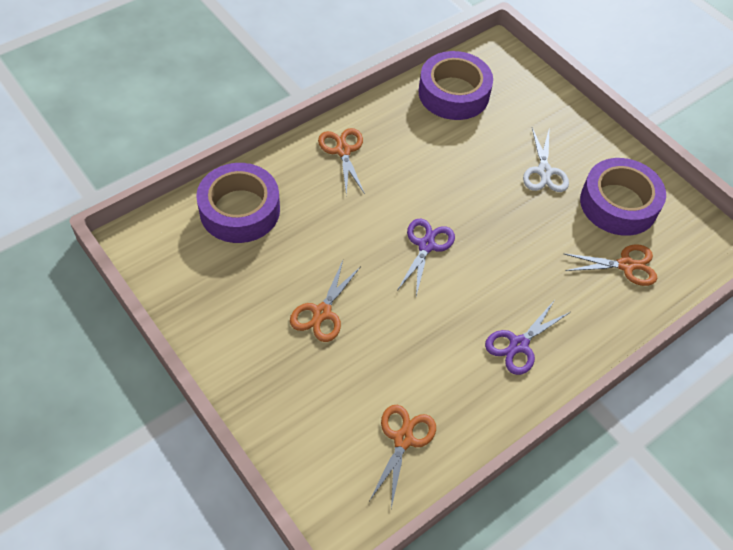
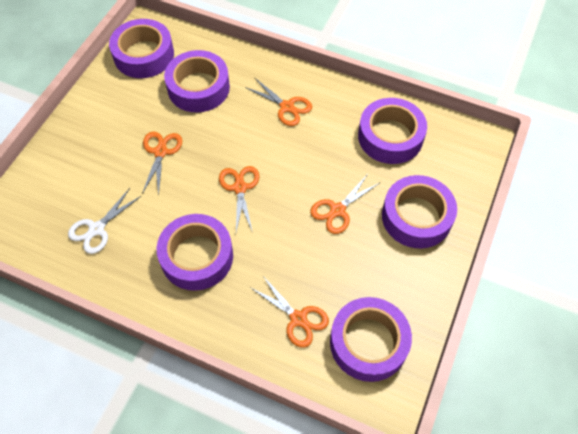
orange scissors: [290,261,361,342] [318,128,365,195] [369,405,436,508] [563,244,657,286] = 4 -> [142,132,182,196] [219,166,259,232] [245,78,312,126] [251,276,329,348] [310,174,379,234] = 5
purple scissors: [398,219,455,296] [485,301,570,375] = 2 -> none = 0
purple tape: [196,163,280,243] [418,51,493,120] [580,158,666,236] = 3 -> [109,19,174,78] [157,214,233,291] [164,50,230,113] [330,297,412,382] [358,98,427,164] [382,175,457,248] = 6

